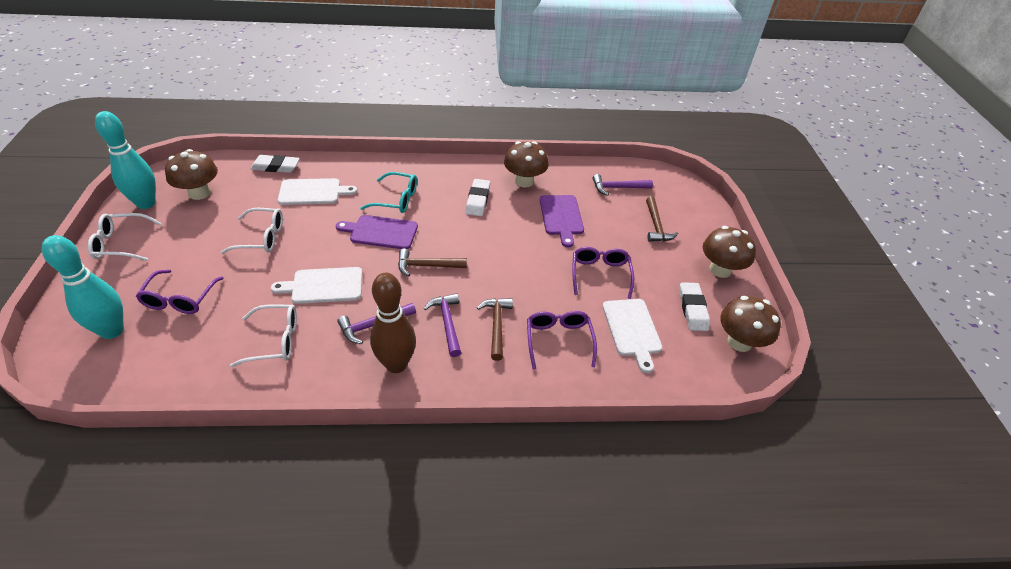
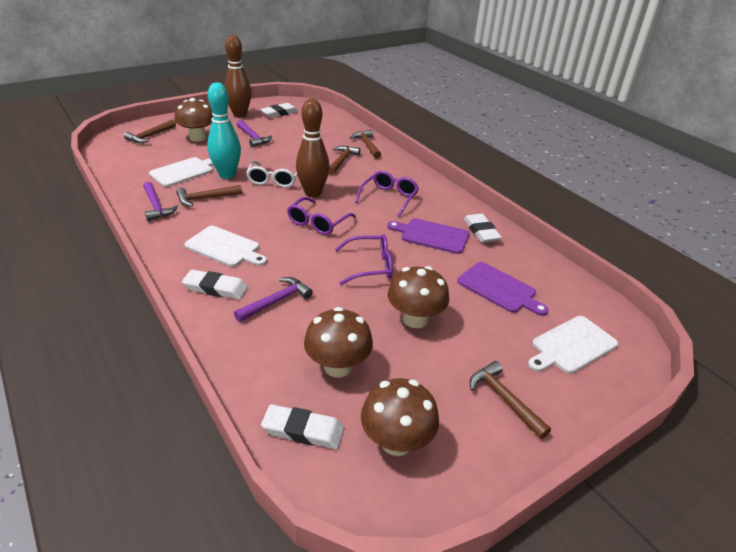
brown bowling pin: [370,273,416,373] = 1 -> [224,35,252,118] [296,99,330,197] = 2
brown hammer: [398,249,467,277] [477,298,513,361] [646,197,678,242] = 3 -> [124,120,176,143] [176,185,242,207] [329,146,361,175] [350,130,381,159] [470,361,551,439] = 5
turquoise bowling pin: [42,235,124,339] [95,111,156,209] = 2 -> [207,82,241,179] = 1
turquoise glasses: [360,172,417,213] = 1 -> none = 0
white eraser: [250,155,300,173] [466,179,490,216] [679,282,710,331] = 3 -> [182,270,248,300] [260,103,298,118] [261,404,344,449] [463,214,502,243] = 4
white glasses: [88,213,162,261] [220,208,283,254] [230,304,297,367] = 3 -> [246,161,297,188] = 1

